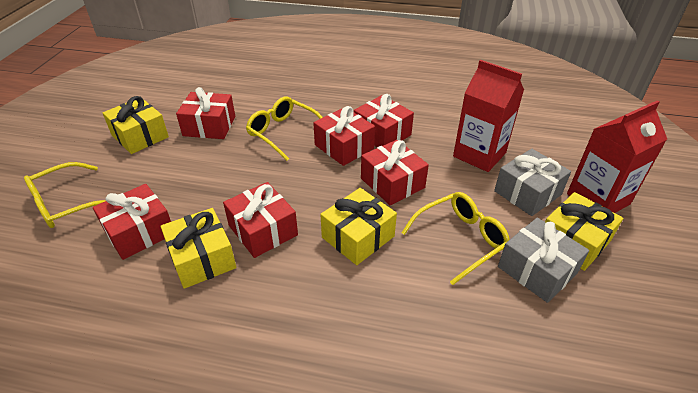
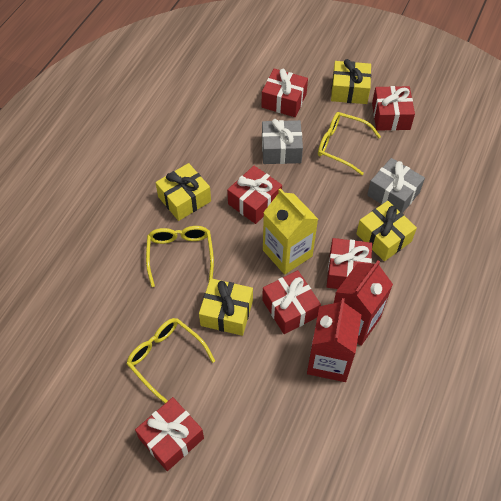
yellow carton: none = 0 -> [263,188,318,275] = 1

